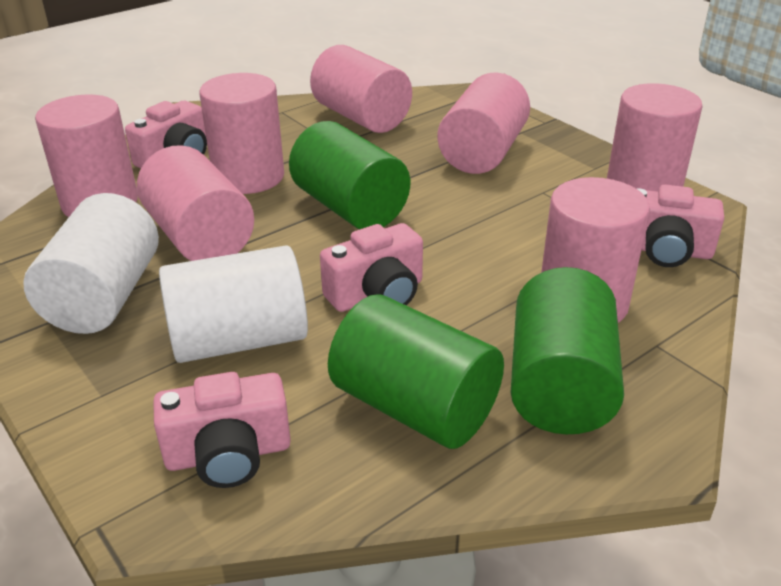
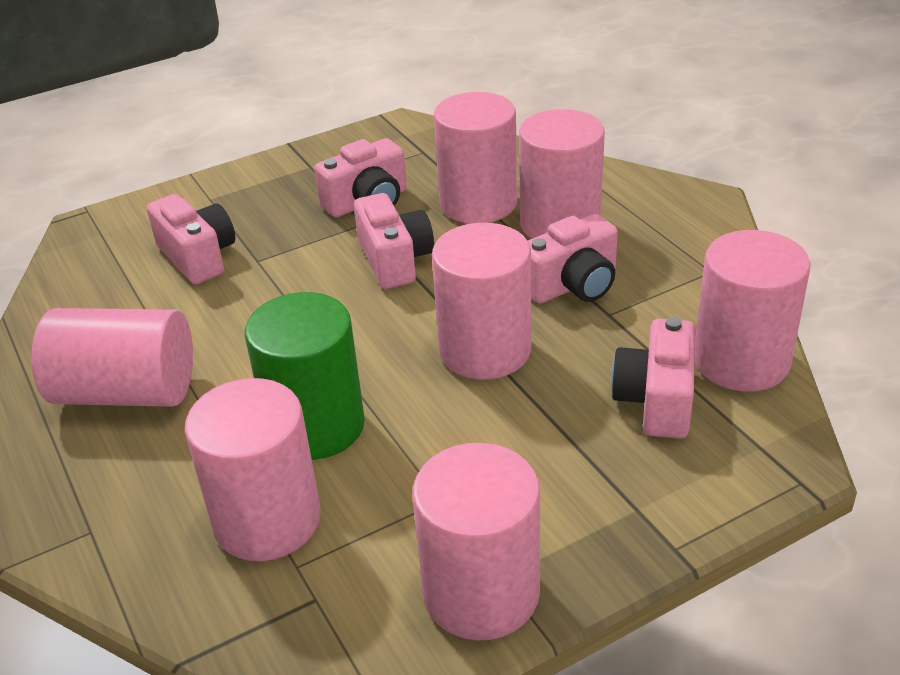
green cylinder: [289,121,410,229] [328,294,504,449] [510,267,624,434] = 3 -> [245,292,365,460] = 1
pink camera: [125,101,207,169] [153,372,291,488] [320,223,423,312] [637,184,724,267] = 4 -> [147,194,235,284] [314,138,407,217] [354,193,434,289] [528,214,618,303] [611,317,695,439] = 5
white cylinder: [23,193,159,334] [159,245,308,363] = 2 -> none = 0

